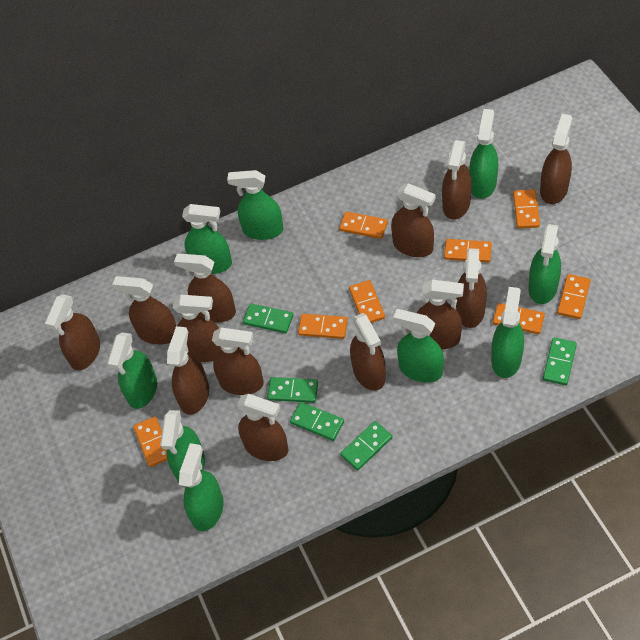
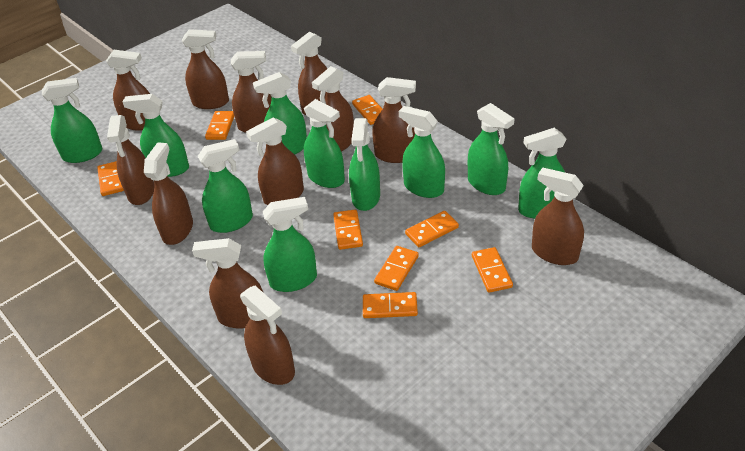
brown spray bottle: [45,294,100,370] [112,276,176,345] [167,326,209,415] [173,295,222,362] [174,254,236,323] [212,328,264,395] [237,394,289,461] [350,313,386,391] [391,183,436,257] [417,280,464,350] [442,140,472,220] [456,248,487,328] [540,114,572,204] = 13 -> [106,50,150,131] [107,115,154,205] [144,142,193,245] [182,29,229,109] [192,238,263,329] [231,51,271,133] [240,286,295,385] [246,117,304,205] [291,32,328,115] [312,66,354,152] [372,77,416,163] [532,167,584,265] = 12
green domino: [243,304,293,333] [267,377,318,403] [290,402,344,441] [340,421,392,470] [543,337,577,385] = 5 -> none = 0
green spray bottle: [107,332,157,409] [160,410,205,482] [179,443,224,531] [182,204,232,274] [227,170,283,240] [393,309,444,383] [469,109,498,199] [491,287,524,378] [528,224,561,304] = 9 -> [42,78,102,163] [123,94,189,177] [198,139,253,233] [253,72,307,155] [263,197,317,292] [304,99,345,188] [349,118,380,211] [399,106,445,198] [468,103,515,195] [518,128,566,218] = 10

